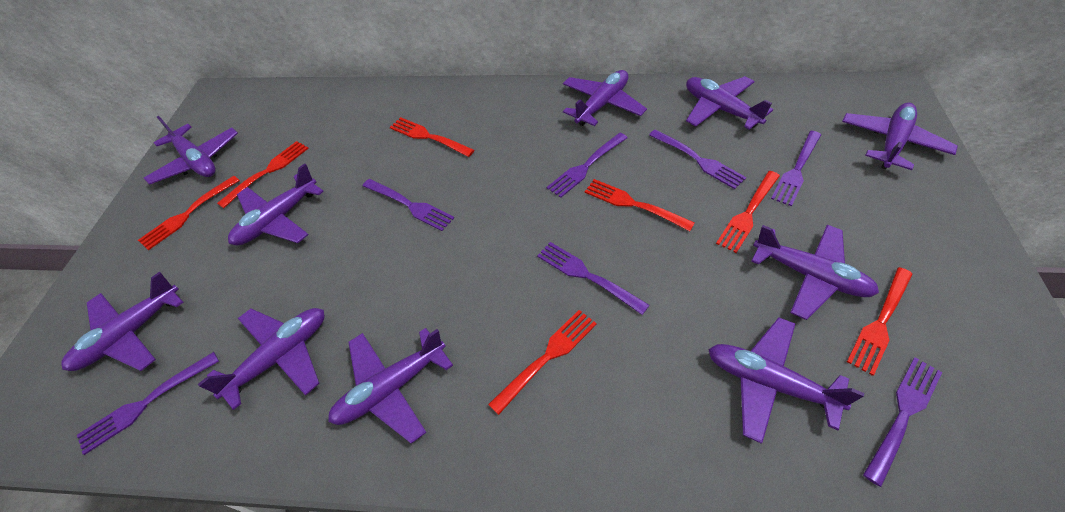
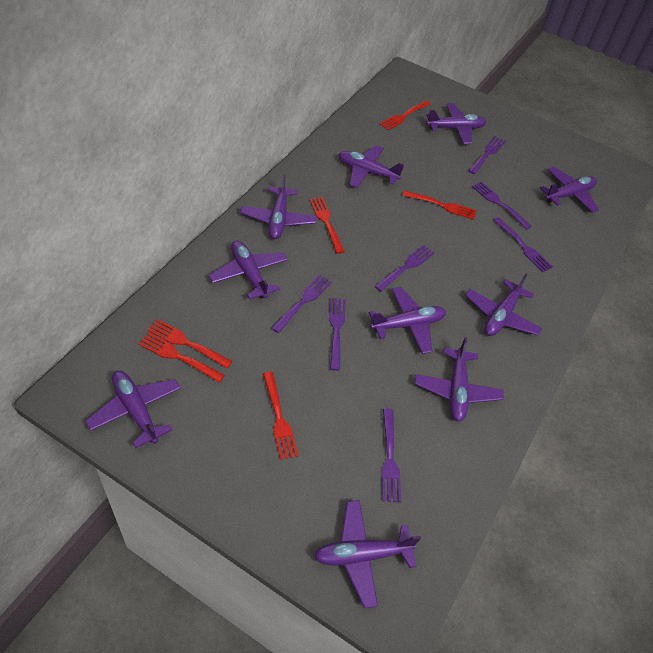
red fork: [138,176,240,250] [217,141,309,208] [390,117,474,157] [488,310,597,415] [585,179,695,231] [716,171,780,253] [847,267,913,376] = 7 -> [138,332,225,383] [148,319,233,368] [263,372,298,460] [309,197,345,254] [380,101,431,130] [402,190,476,220] = 6

